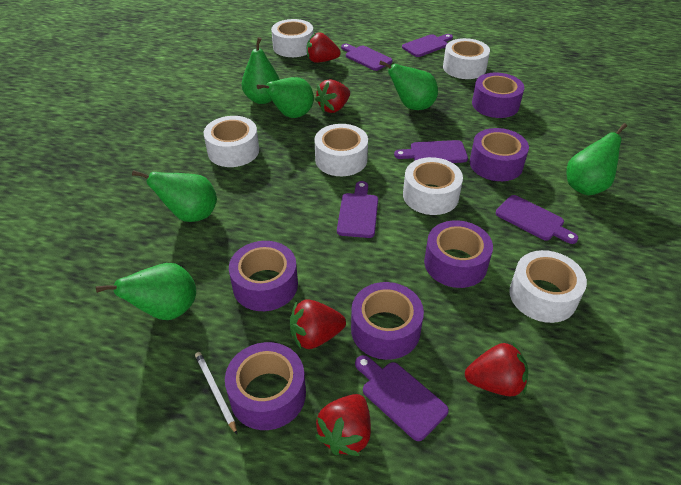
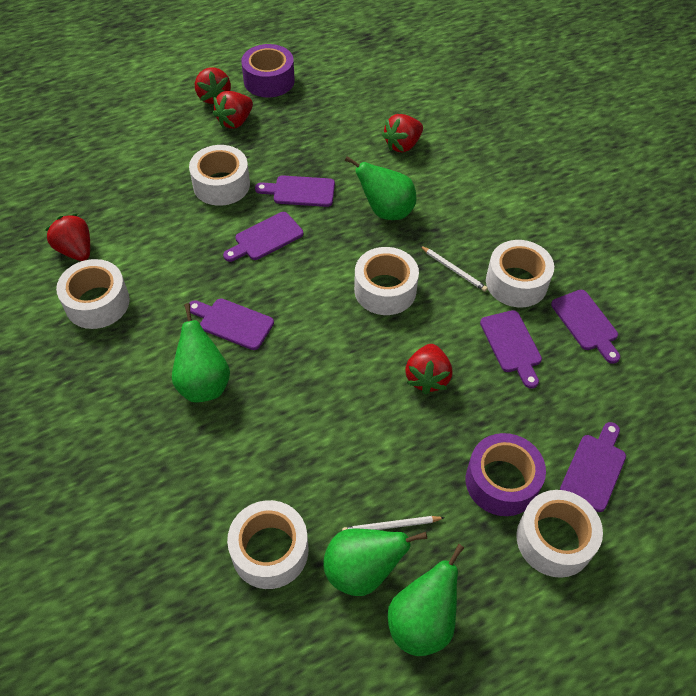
green pear: [96,263,196,320] [132,170,217,222] [242,37,280,104] [257,77,314,118] [379,60,438,110] [567,123,627,195] = 6 -> [172,303,230,403] [323,528,427,596] [345,156,416,220] [388,544,464,656] = 4
purple tape: [225,342,306,430] [229,241,298,311] [351,282,424,360] [424,220,493,288] [470,128,529,181] [472,73,524,118] = 6 -> [241,44,295,97] [466,433,546,516] = 2
white pencil: [195,352,237,434] = 1 -> [342,516,445,531] [420,246,488,292] = 2

